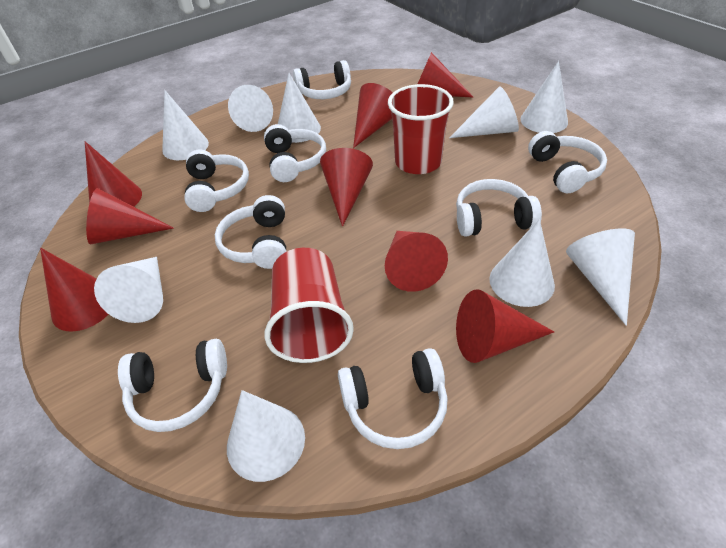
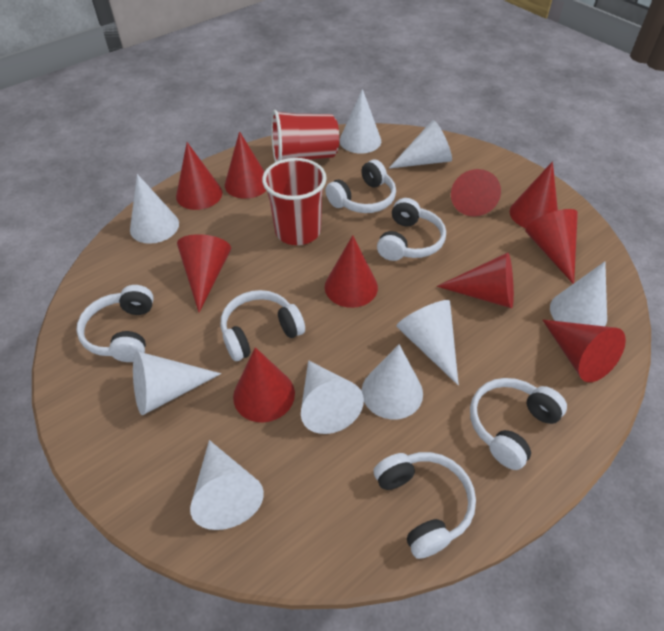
red cone: [40,248,108,332] [85,141,142,207] [86,188,174,244] [320,148,373,227] [353,83,393,148] [385,231,448,292] [418,52,474,98] [456,289,554,363] = 8 -> [176,142,223,210] [177,234,231,313] [225,131,267,199] [233,347,295,422] [325,235,378,308] [436,253,514,308] [451,169,501,217] [510,161,558,228] [525,209,578,284] [543,320,626,382] = 10
white headphones: [118,339,227,432] [184,150,249,212] [215,195,287,269] [264,124,326,182] [293,60,351,99] [338,348,447,449] [456,179,542,237] [528,131,607,193] = 8 -> [76,285,154,362] [221,290,305,361] [325,160,396,213] [374,452,476,559] [377,198,446,261] [470,378,567,470] = 6

